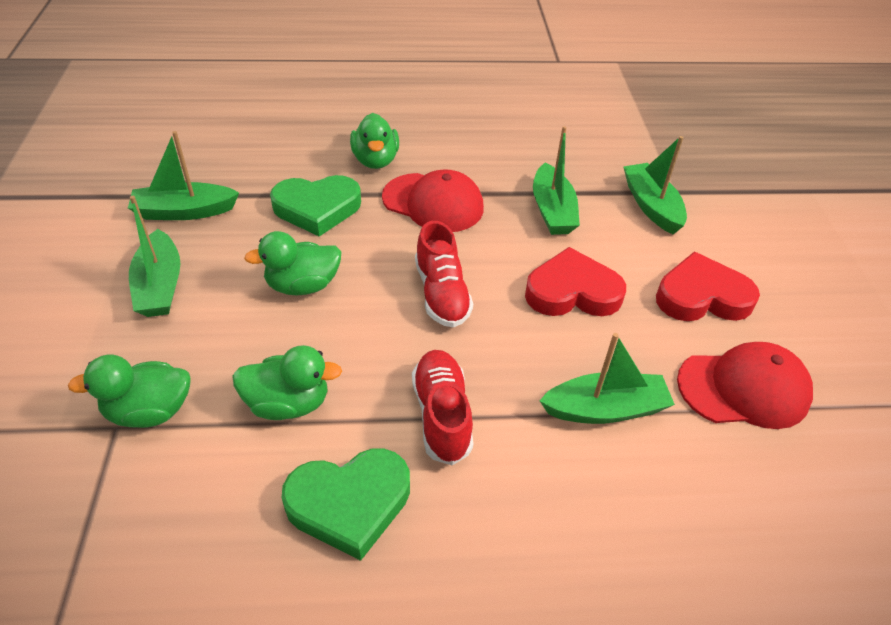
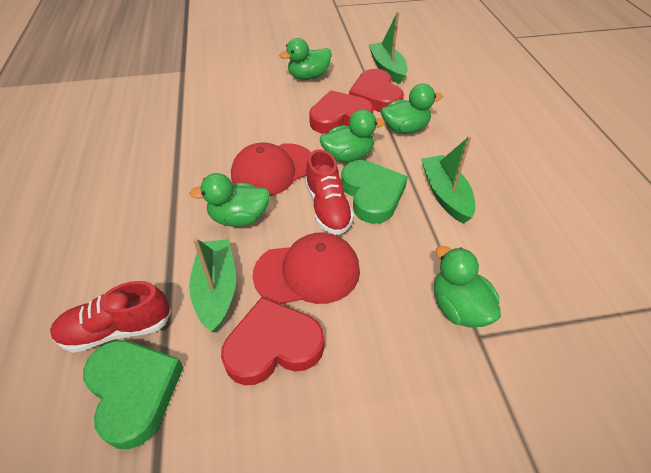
green boat: [128,131,239,220] [129,196,181,317] [533,126,580,235] [539,333,675,424] [623,136,687,234] = 5 -> [189,237,236,332] [369,12,408,84] [421,136,475,224] = 3
green duck: [68,355,191,428] [232,345,342,420] [244,231,342,295] [350,113,399,169] = 4 -> [189,173,270,227] [279,38,332,80] [320,109,385,163] [381,84,443,134] [434,246,501,327] = 5
red heart: [525,247,626,316] [656,252,760,321] = 2 -> [221,297,324,385] [309,90,374,134] [349,69,404,112] = 3

